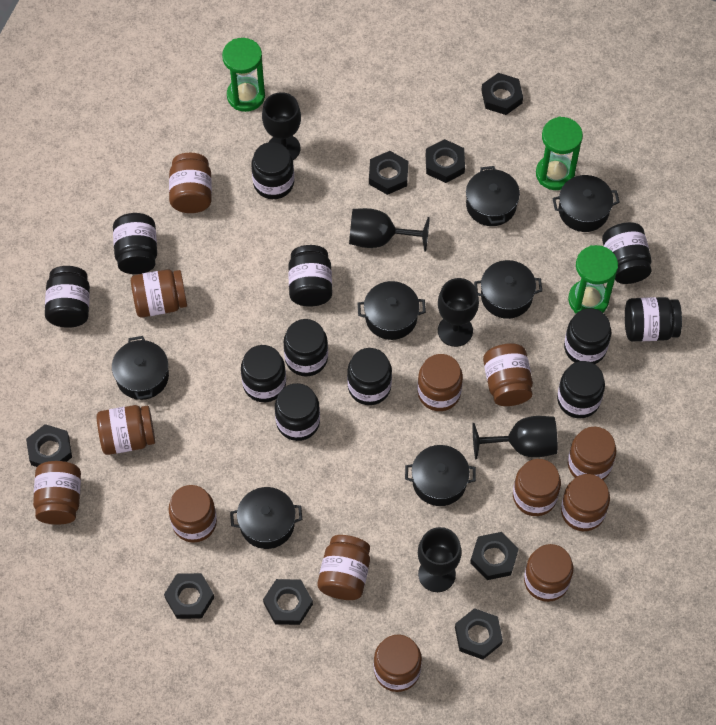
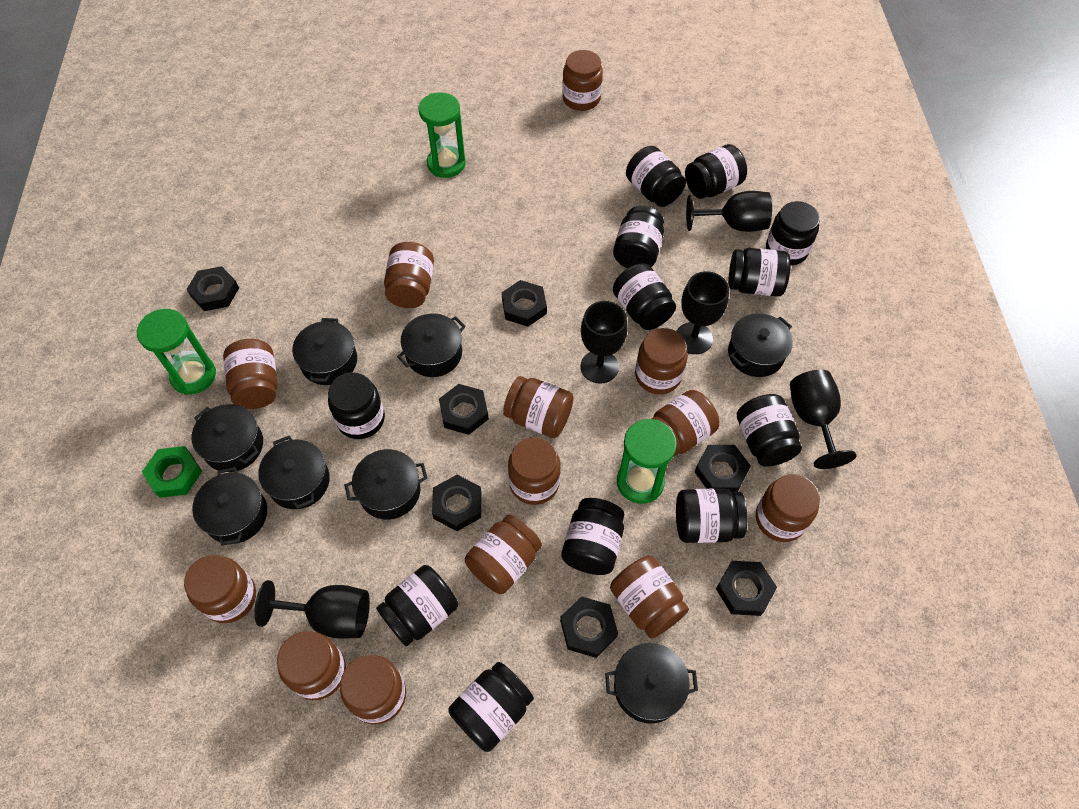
black nut: [26,424,72,467] [164,573,214,619] [263,579,313,625] [369,151,408,195] [426,139,465,183] [455,608,503,660] [470,532,519,580] [481,73,523,115] = 8 -> [186,266,239,311] [432,475,482,531] [439,384,489,435] [502,280,547,327] [560,596,618,658] [695,445,751,492] [716,561,777,616] = 7
black pot: [112,336,169,400] [230,487,302,549] [357,281,426,340] [405,445,476,506] [466,166,520,226] [474,260,542,319] [552,175,620,232] = 7 -> [192,404,263,472] [192,467,267,546] [258,436,330,509] [292,318,357,385] [344,449,428,519] [397,314,466,377] [605,643,698,724] [728,313,793,377] = 8
green nut: none = 0 -> [142,446,202,498] = 1

